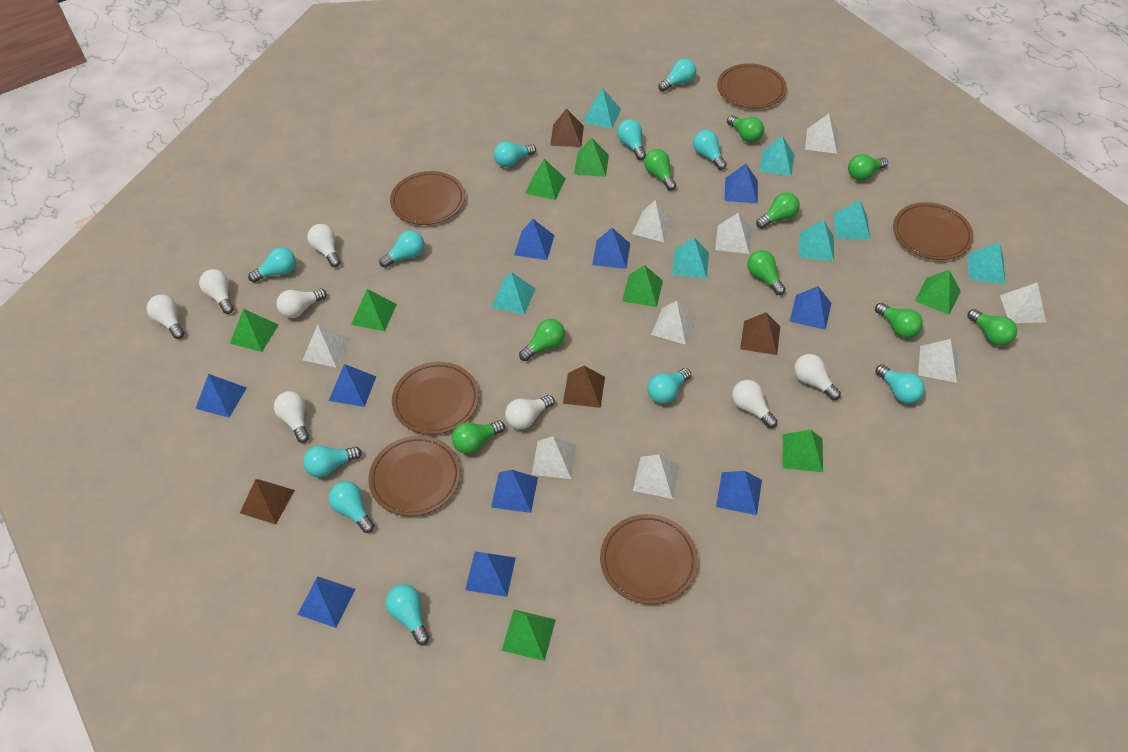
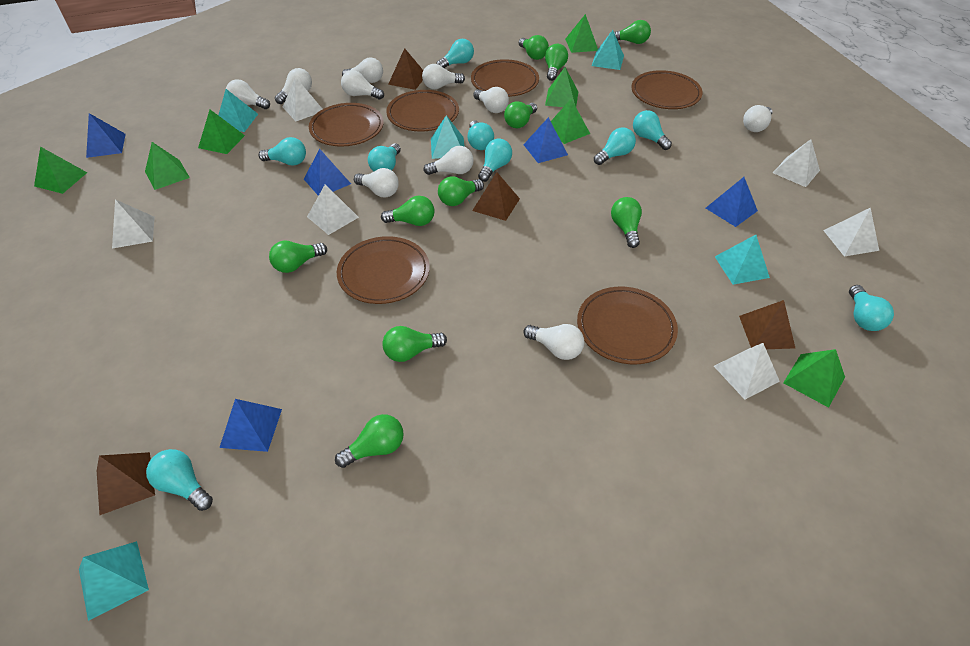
blue pyramid: [195,374,247,418] [297,576,356,628] [329,364,376,407] [465,551,516,597] [491,470,538,513] [514,219,555,260] [592,228,630,269] [716,471,762,515] [724,164,758,203] [790,286,831,330] = 10 -> [86,113,126,158] [219,399,282,452] [304,149,351,196] [523,117,568,163] [706,177,758,227] = 5
green light bulb: [452,421,505,454] [519,319,565,361] [644,149,676,190] [727,115,764,143] [747,250,786,295] [756,192,800,229] [848,154,888,181] [875,303,923,338] [968,309,1017,346] = 9 -> [269,241,327,273] [335,414,404,468] [381,196,435,226] [382,326,447,362] [438,176,484,206] [504,101,537,128] [519,35,549,60] [545,44,568,81] [611,197,642,248] [614,20,651,44] = 10
green pyramid: [230,309,279,352] [351,289,397,331] [502,610,556,661] [525,159,566,200] [574,137,609,177] [622,265,663,307] [783,430,823,472] [915,270,961,315] = 8 -> [34,147,87,194] [145,142,190,190] [198,110,245,154] [545,67,578,107] [551,99,590,144] [565,14,598,53] [783,349,845,408] = 7
turquoise light bulb: [248,247,296,283] [303,446,362,477] [329,481,375,533] [379,231,424,268] [386,584,430,645] [494,141,536,167] [617,119,646,160] [647,368,691,404] [658,59,696,92] [693,130,727,170] [876,365,925,404] = 11 -> [146,449,213,511] [258,137,306,166] [368,143,401,171] [436,39,474,68] [468,120,494,150] [478,138,512,182] [594,128,636,165] [633,110,672,150] [849,285,894,331] = 9
turquoise pyramid: [491,272,536,315] [583,88,621,128] [672,237,709,278] [759,136,795,176] [799,220,834,261] [833,200,870,240] [968,242,1005,284] = 7 -> [79,541,149,621] [218,89,258,132] [431,115,465,159] [592,30,624,70] [715,235,770,285] = 5
white light bulb: [147,294,185,339] [199,269,234,314] [274,391,309,443] [276,289,327,318] [307,224,341,267] [505,395,555,429] [732,380,777,428] [794,354,841,400] = 8 -> [226,79,270,109] [275,68,312,104] [341,70,384,99] [342,57,383,83] [354,168,399,198] [422,64,465,89] [423,146,474,175] [473,87,509,113] [523,324,584,360] [743,105,772,132] = 10
white pyramid: [303,325,350,367] [532,437,576,479] [632,200,674,242] [633,455,680,499] [651,301,696,345] [715,213,752,254] [805,114,839,154] [918,339,958,383] [1000,282,1046,323] = 9 -> [112,199,155,249] [283,77,322,121] [307,184,359,235] [714,343,780,400] [773,139,820,187] [823,207,879,257] = 6

